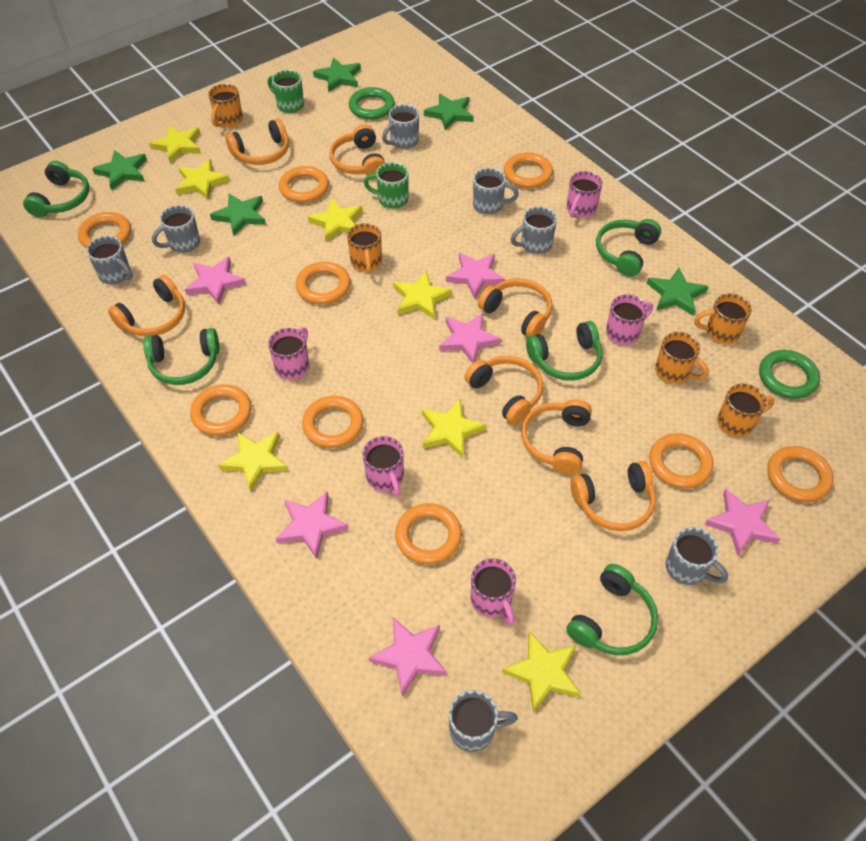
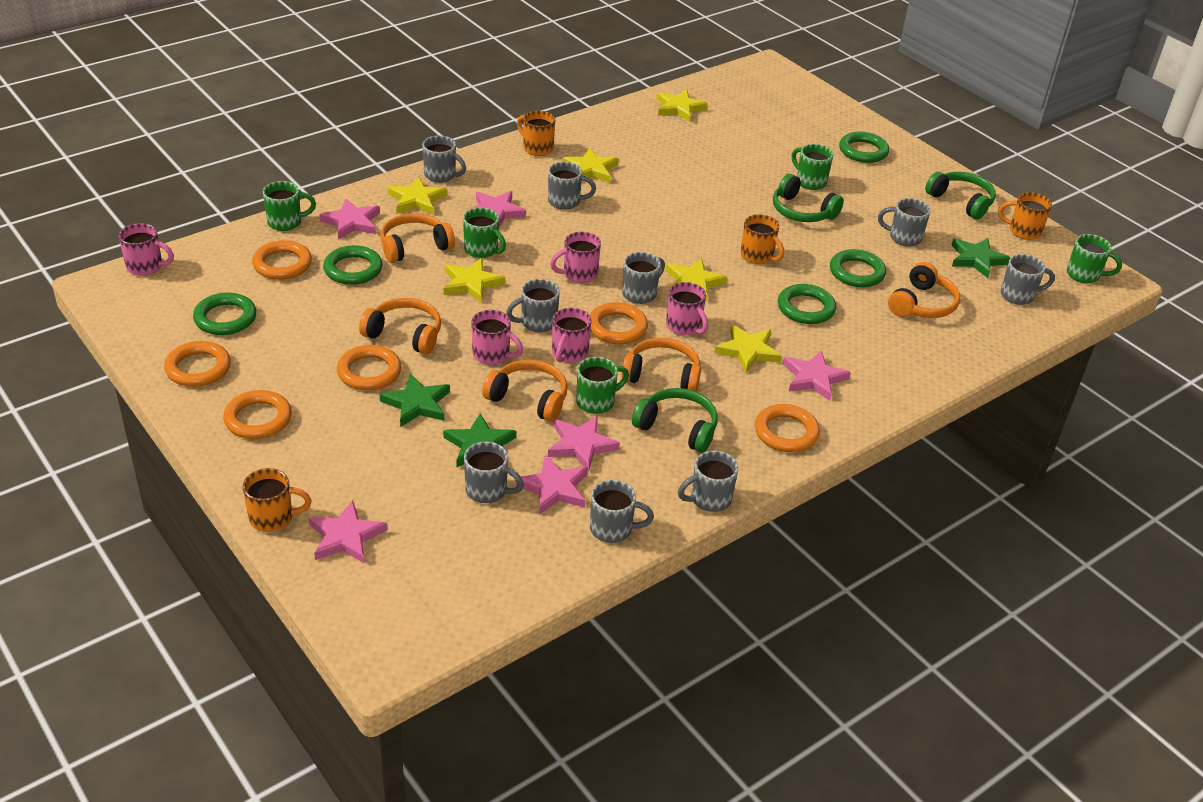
green headphones: [23,161,89,217] [143,328,219,385] [526,321,602,381] [566,564,658,655] [596,219,661,277] = 5 -> [632,388,718,453] [773,174,844,222] [925,172,996,219] = 3
green mug: [268,70,304,113] [364,162,408,209] = 2 -> [263,181,316,231] [463,207,506,258] [576,357,629,414] [792,144,833,190] [1067,234,1122,283] = 5
green ring: [349,87,395,120] [759,350,820,399] = 2 -> [193,292,256,335] [323,245,382,285] [778,284,836,324] [830,249,886,287] [839,132,889,163] = 5
green star: [92,150,147,190] [210,194,266,236] [313,57,361,92] [424,94,474,130] [647,268,708,316] = 5 -> [380,373,450,427] [443,413,516,467] [951,238,1011,278] = 3
grey mug: [87,236,133,284] [152,205,200,253] [382,104,419,149] [449,690,518,752] [473,168,519,214] [510,206,557,254] [666,527,728,585] = 7 -> [422,135,466,183] [464,442,524,503] [506,279,560,333] [548,162,596,210] [590,480,654,543] [622,252,665,304] [678,451,738,512] [878,198,931,247] [1001,254,1055,305] = 9
orange headphones: [108,275,185,337] [226,118,289,165] [329,125,385,175] [464,356,543,425] [478,278,552,337] [521,399,592,475] [570,461,656,531] = 7 -> [359,298,441,354] [380,213,455,263] [482,360,567,422] [622,338,701,392] [888,262,960,318] = 5
orange mug: [208,84,243,128] [347,223,382,274] [655,332,709,384] [694,293,752,344] [717,384,774,437] = 5 -> [243,468,312,532] [517,111,555,156] [741,214,784,264] [998,192,1052,240] = 4
orange ring: [78,212,131,248] [190,384,252,436] [279,166,329,203] [296,262,350,304] [302,396,364,448] [395,503,462,564] [504,152,553,188] [649,433,713,489] [767,446,833,502] = 9 -> [164,341,231,387] [223,390,292,439] [252,240,312,280] [337,345,401,390] [590,302,648,344] [755,404,820,452] = 6
yellow star: [149,125,201,163] [175,159,230,200] [218,432,288,491] [308,199,363,242] [393,271,452,320] [422,399,486,458] [502,631,581,712] = 7 -> [387,176,447,215] [444,258,505,303] [562,147,619,183] [657,89,708,122] [666,258,727,302] [714,324,782,373] = 6

